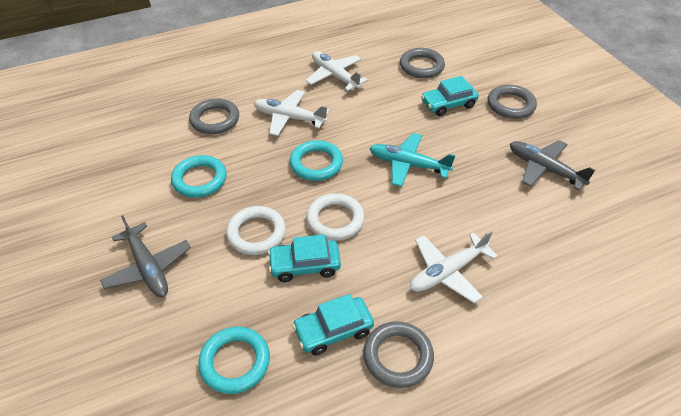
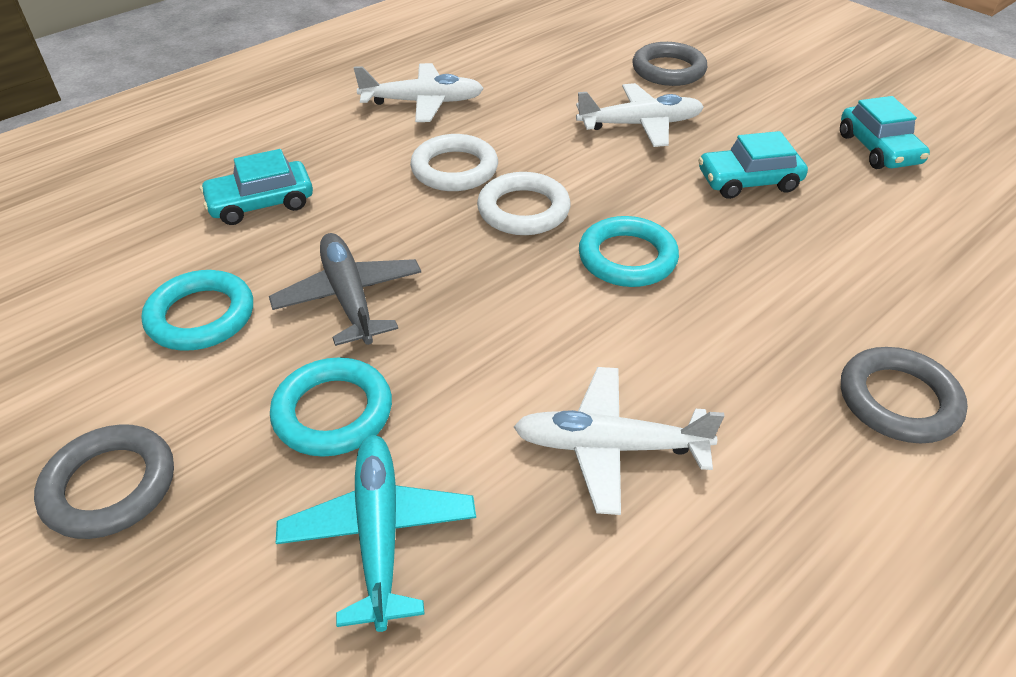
grey plane: [100,215,191,297] [510,140,595,191] = 2 -> [269,233,421,346] = 1
grey ring: [189,98,239,134] [363,321,434,388] [400,48,445,78] [488,85,537,119] = 4 -> [34,424,174,539] [632,42,707,86] [841,347,968,444] = 3

